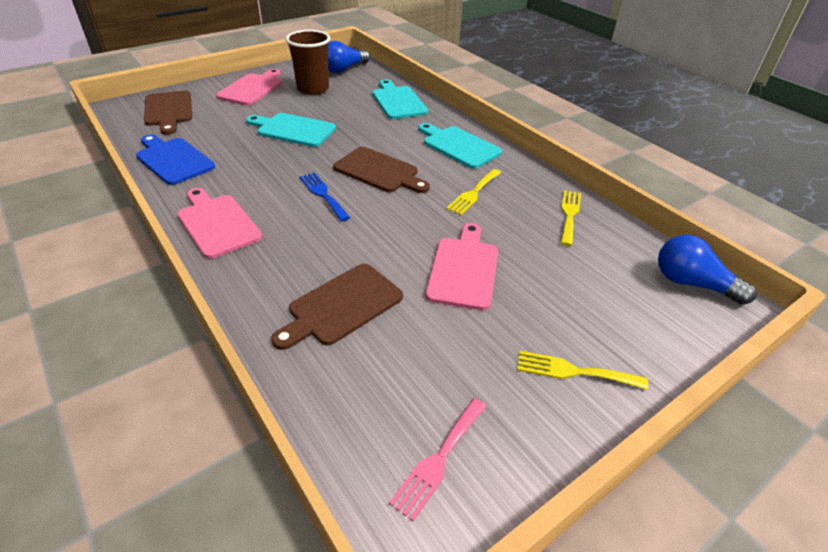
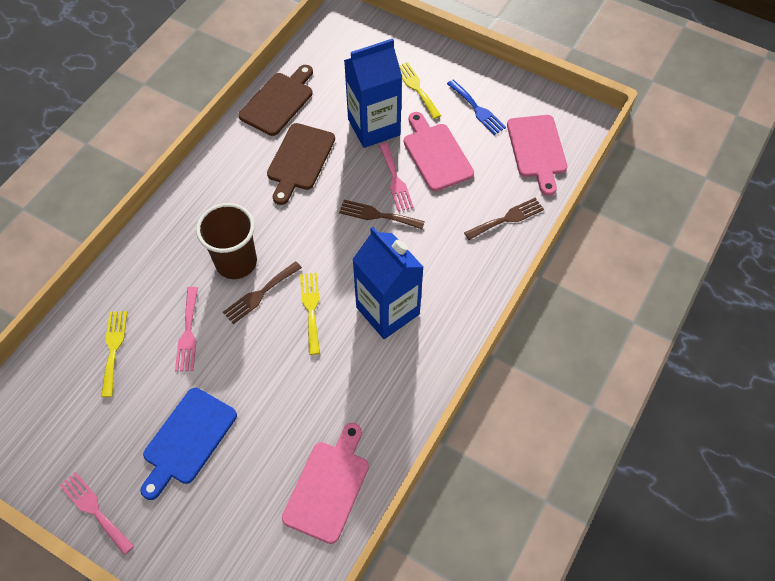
blue carton: none = 0 -> [344,38,402,148] [352,227,424,339] = 2
blue light bulb: [328,41,370,73] [658,235,757,305] = 2 -> none = 0
brown cutting board: [144,91,192,135] [271,264,403,350] [333,147,430,193] = 3 -> [238,65,313,136] [267,123,335,205] = 2
brown fork: none = 0 -> [223,261,302,324] [339,200,425,229] [464,198,544,240] = 3
pink fork: [389,398,487,521] = 1 -> [59,472,134,555] [175,287,198,371] [379,143,414,212] = 3
turquoise cutting board: [246,113,336,147] [372,79,428,119] [418,123,502,169] = 3 -> none = 0

